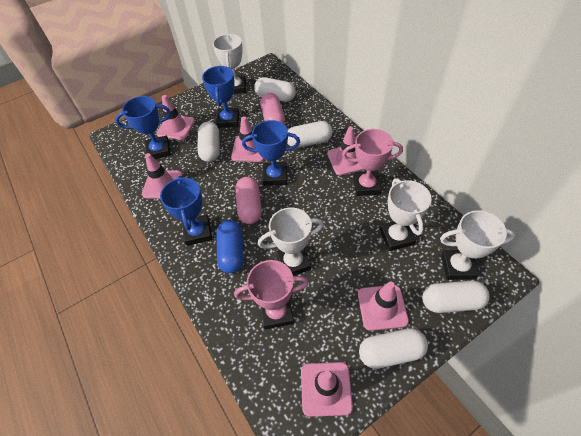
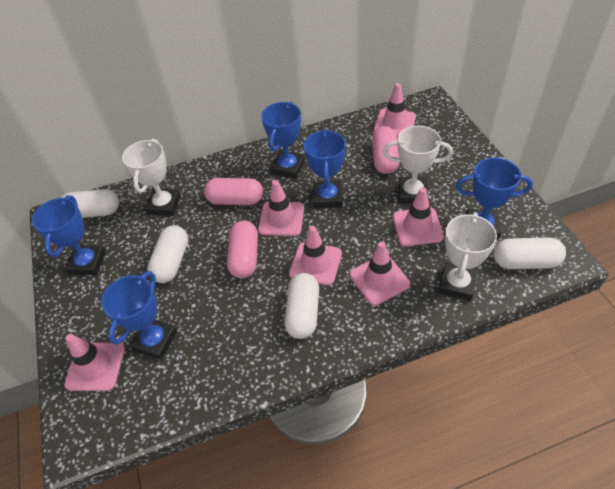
blue capsule: [216,220,244,273] = 1 -> none = 0
blue trophy: [115,96,171,159] [160,176,212,246] [202,66,239,128] [242,120,300,186] = 4 -> [32,195,106,275] [101,271,177,360] [261,102,305,179] [304,129,346,209] [456,158,533,239] = 5
pink capsule: [236,177,262,224] [260,93,285,124] = 2 -> [204,178,263,205] [227,221,258,278] [372,126,400,174] = 3
pink trophy: [234,260,309,329] [342,129,403,196] = 2 -> none = 0
white capsule: [197,122,220,162] [254,77,296,102] [287,121,333,148] [359,328,428,369] [422,281,490,313] = 5 -> [61,189,119,218] [147,225,188,283] [284,273,319,339] [494,237,566,269] = 4
white trophy: [213,34,246,94] [258,207,324,276] [379,178,432,251] [440,210,515,280] = 4 -> [122,139,181,216] [383,126,453,204] [438,212,497,301] = 3

